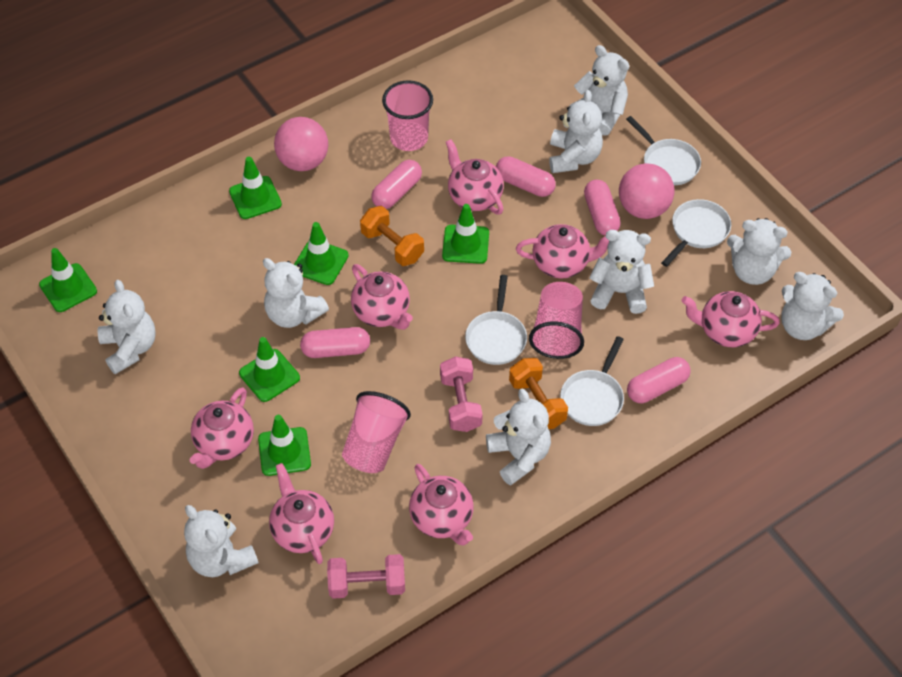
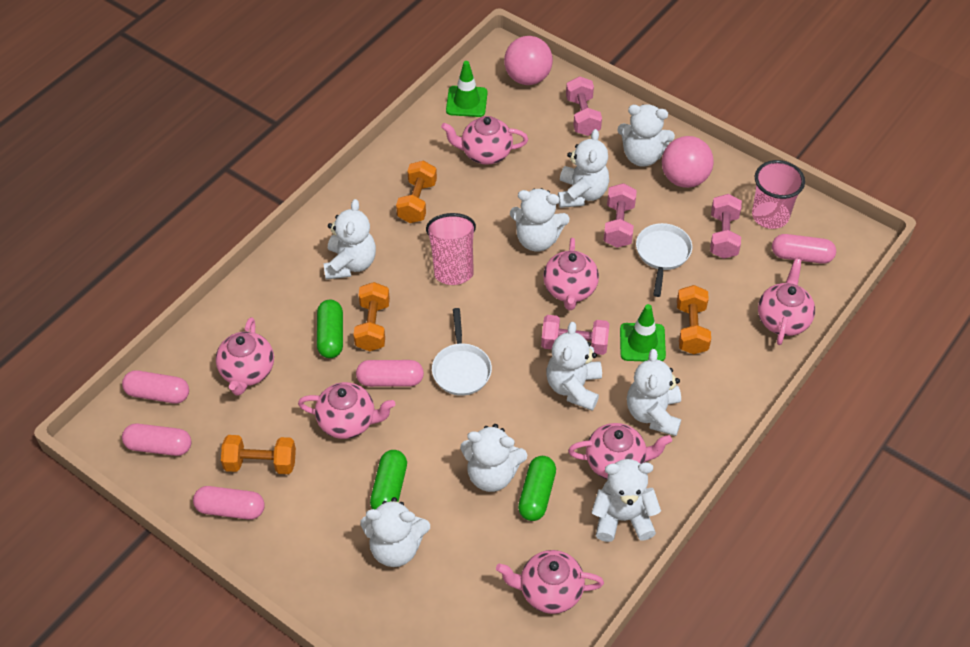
green capsule: none = 0 -> [317,300,343,358] [370,450,407,510] [518,456,556,521] = 3
green traffic cone: [39,248,97,312] [229,157,282,219] [239,337,300,402] [258,415,311,476] [294,222,349,285] [442,204,489,264] = 6 -> [446,61,488,117] [620,304,666,361] = 2
orange dumbbell: [360,206,424,266] [509,358,568,429] = 2 -> [221,435,296,474] [354,282,390,351] [396,161,437,223] [677,285,711,355] = 4
pink cup: [342,391,411,473] [382,80,433,151] [529,282,584,359] = 3 -> [426,213,476,285] [752,160,805,229] = 2
pink dumbbell: [327,554,405,599] [440,356,483,432] = 2 -> [541,315,609,355] [566,76,602,136] [603,183,637,248] [710,194,742,259] = 4
white pan: [465,275,527,365] [560,336,624,426] [626,116,701,185] [661,199,731,267] = 4 -> [432,308,492,396] [636,223,692,297] = 2

